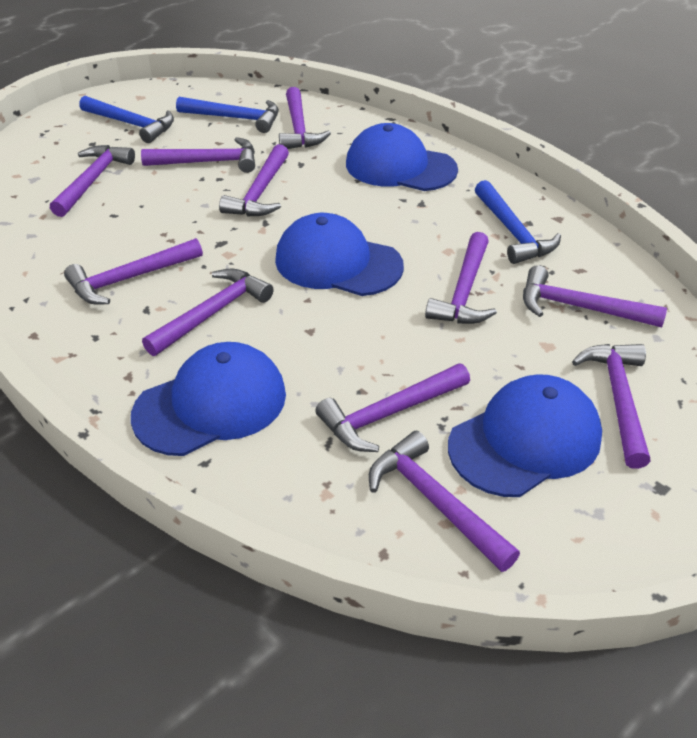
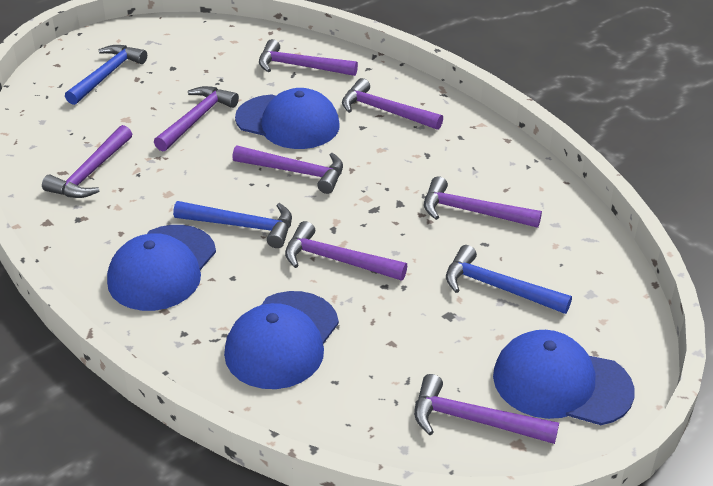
purple hammer: [50,145,135,217] [64,238,203,304] [141,137,255,173] [142,268,274,356] [219,144,289,216] [279,87,331,149] [315,363,470,452] [369,431,520,572] [425,232,497,324] [523,265,667,327] [572,344,651,469] = 11 -> [42,125,132,198] [154,86,239,152] [232,146,343,194] [259,39,358,76] [285,221,407,281] [342,78,443,130] [414,374,559,444] [424,176,542,228] = 8

